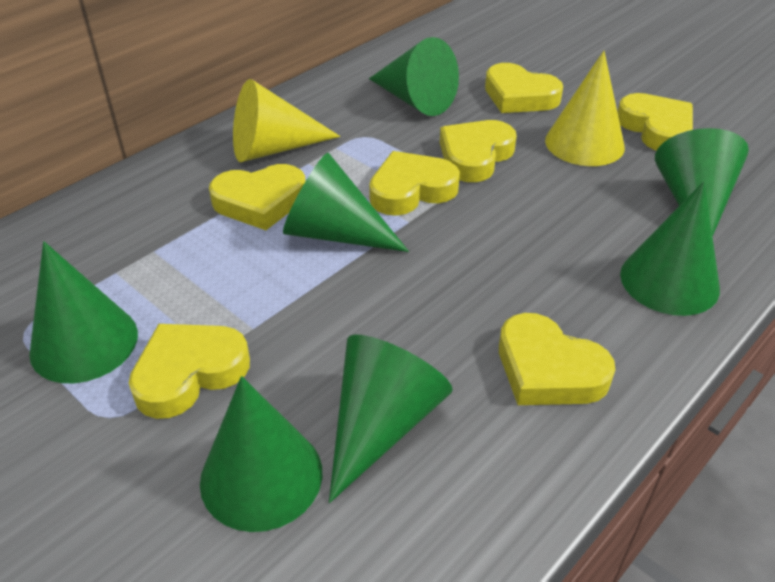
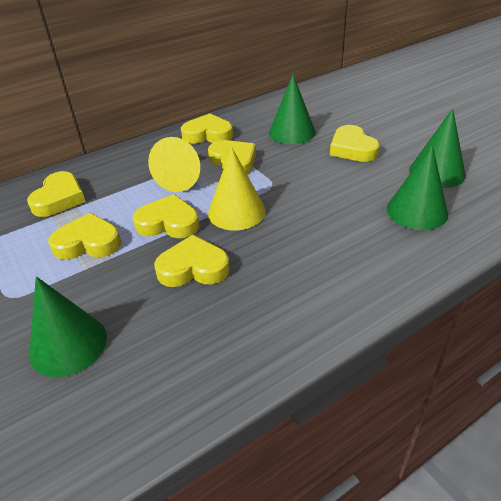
green cone: [29,241,138,383] [200,376,322,532] [283,153,409,252] [329,335,453,503] [369,37,459,116] [620,181,720,316] [655,128,749,236] = 7 -> [29,276,107,377] [269,75,316,144] [387,144,448,230] [409,108,466,188] = 4

